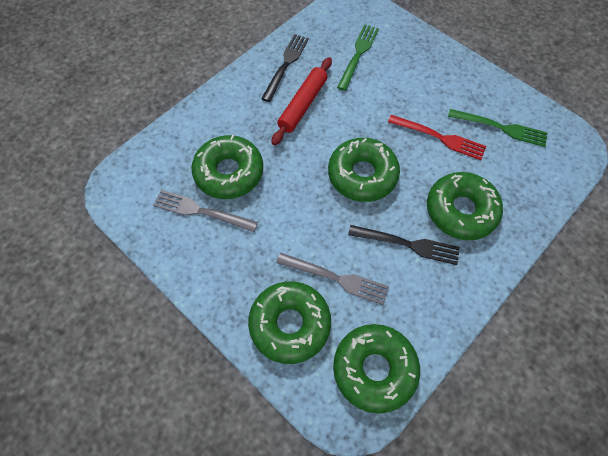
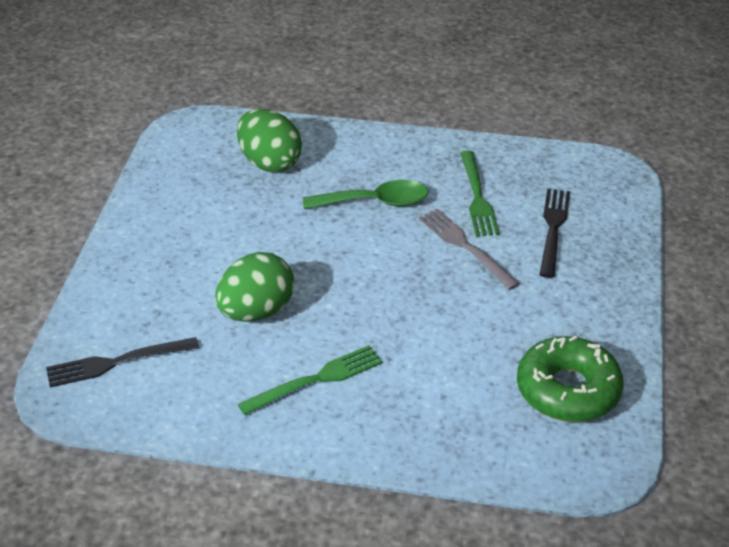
green donut: [191,135,263,199] [248,281,331,364] [328,138,400,202] [333,324,420,414] [427,172,503,240] = 5 -> [517,336,624,422] = 1
green egg: none = 0 -> [215,252,294,322] [237,109,302,172] = 2
green spoon: none = 0 -> [303,180,428,209] = 1
grey fork: [153,190,258,232] [276,253,389,305] = 2 -> [419,209,520,290] = 1
red fork: [388,115,486,160] = 1 -> none = 0
red rolling pin: [271,57,332,145] = 1 -> none = 0

